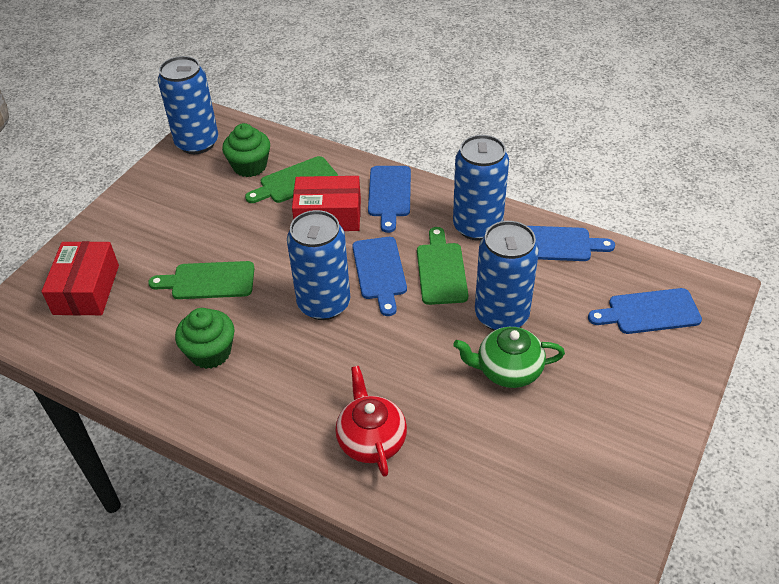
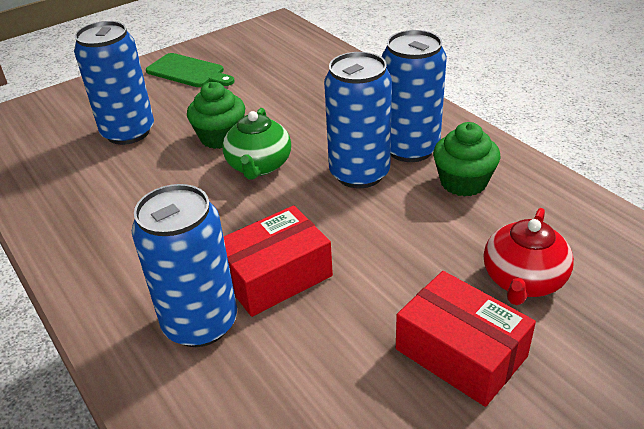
blue cutting board: [352,237,407,316] [368,166,411,233] [528,226,615,261] [588,288,702,334] = 4 -> none = 0
green cutting board: [148,261,254,299] [245,156,338,203] [417,227,468,305] = 3 -> [146,53,234,87] = 1

